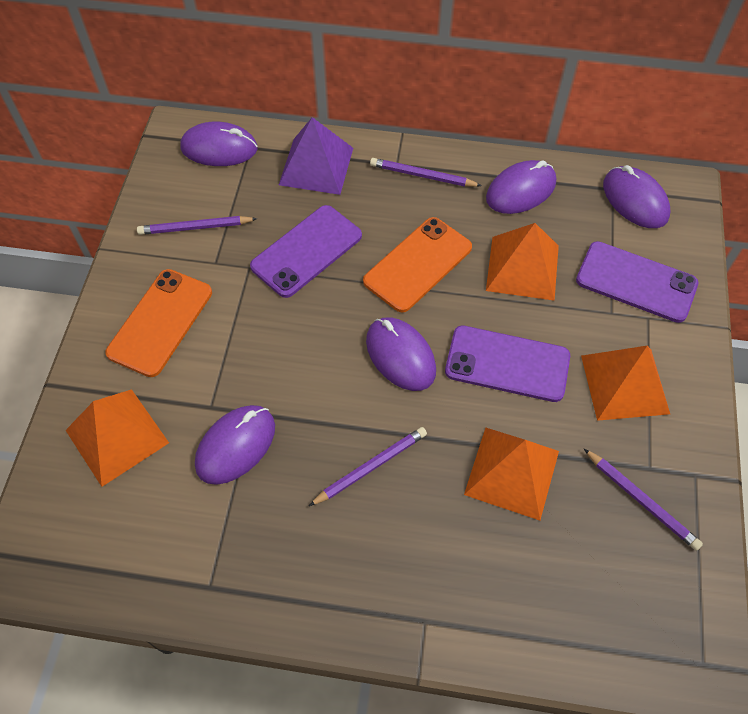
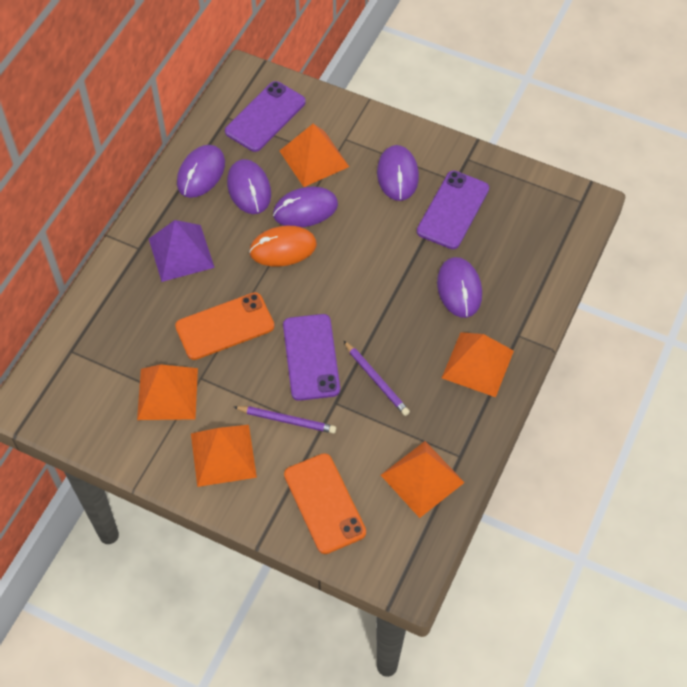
orange mouse: none = 0 -> [249,226,317,267] = 1
orange pyramid: [65,389,169,487] [464,428,559,521] [486,223,559,301] [581,345,670,421] = 4 -> [137,364,198,420] [191,425,257,487] [280,124,349,187] [381,441,465,518] [442,332,514,397] = 5
purple pencil: [137,216,257,235] [309,427,427,506] [370,158,482,187] [584,449,703,551] = 4 -> [234,406,336,434] [343,340,410,416] = 2

